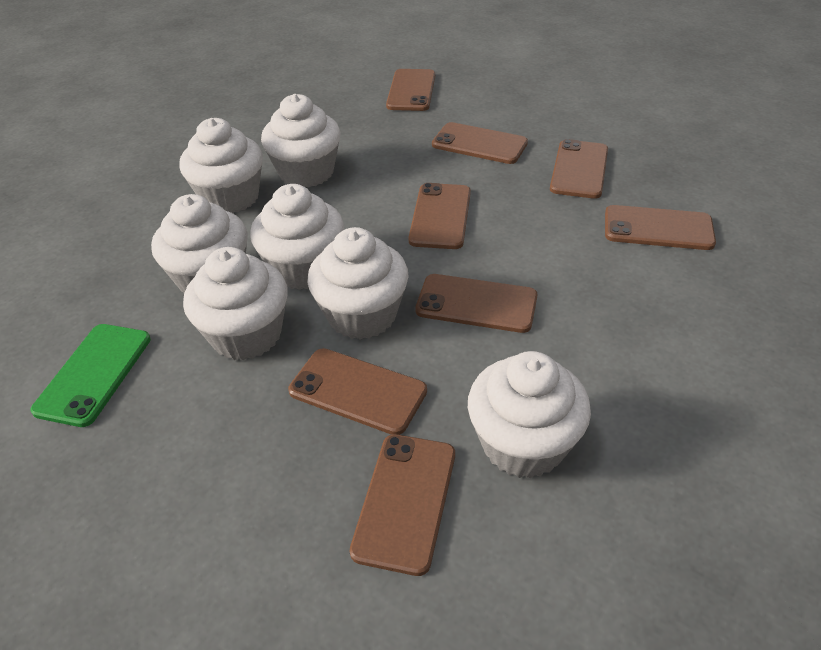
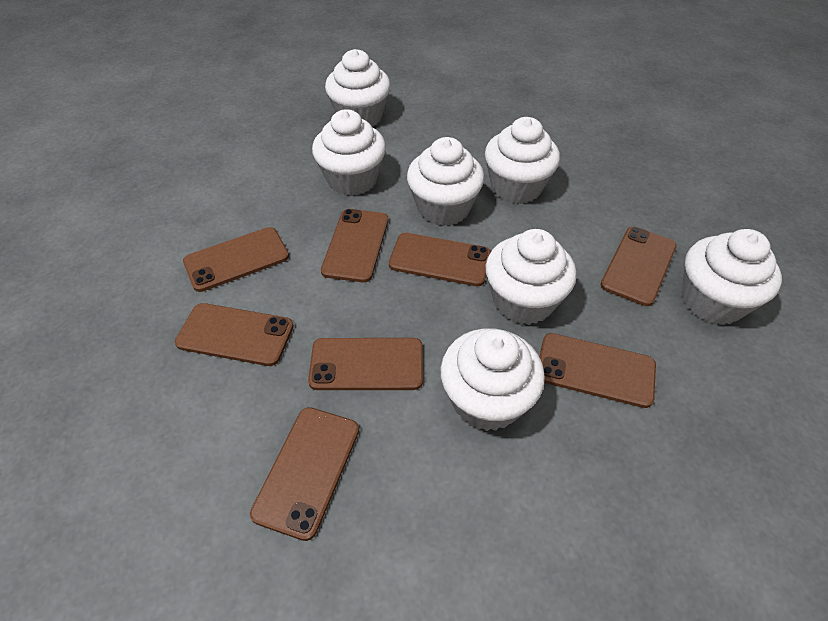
green phone: [31,324,151,427] = 1 -> none = 0

